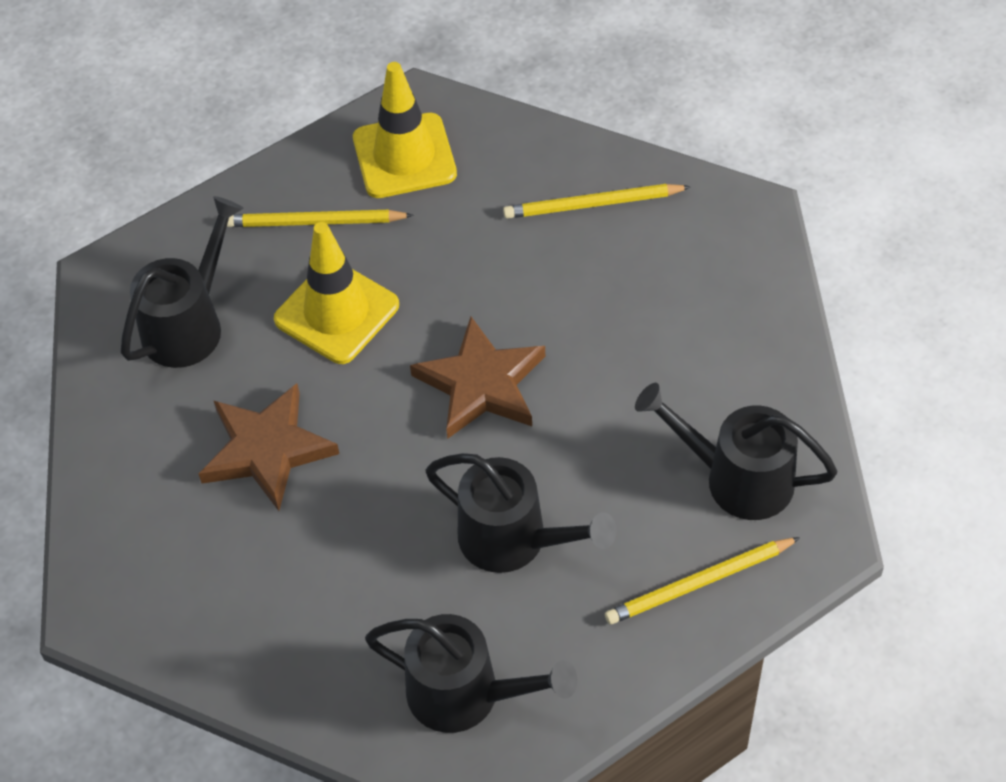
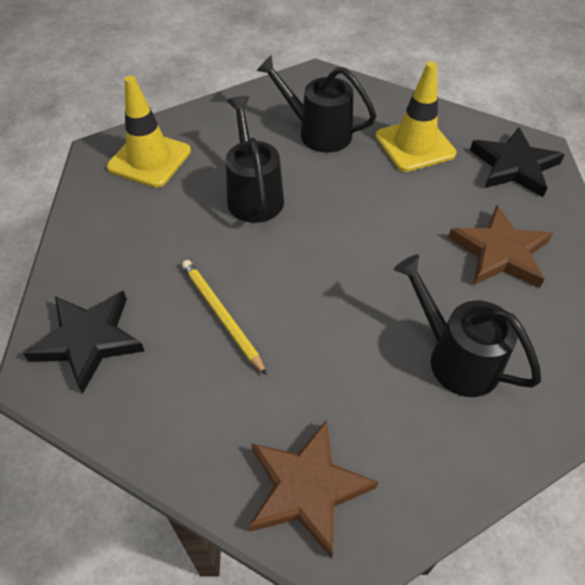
black star: none = 0 -> [23,290,144,393] [470,127,565,197] = 2
black watering can: [121,196,244,368] [365,614,577,733] [426,453,616,573] [635,383,838,520] = 4 -> [226,96,284,223] [256,55,376,153] [394,254,541,397] = 3
yellow pencil: [227,210,414,227] [503,184,691,219] [605,537,800,625] = 3 -> [182,260,267,375] = 1

